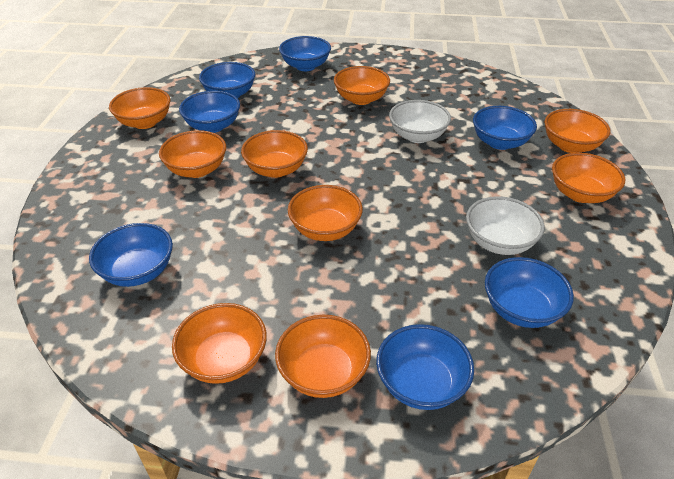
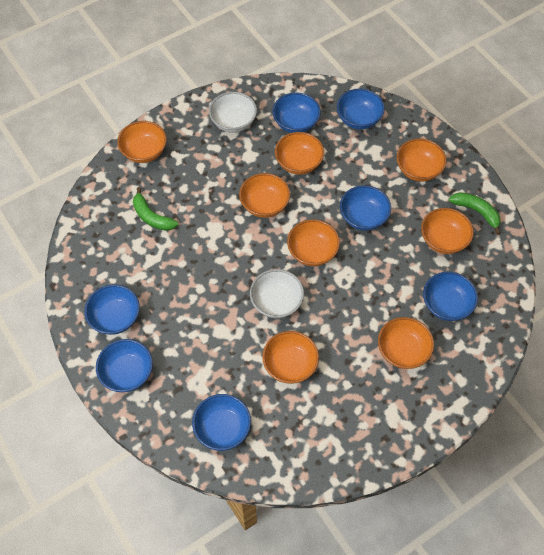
green banana: none = 0 -> [133,187,178,231] [449,192,501,235] = 2
orange bowl: [109,87,170,129] [159,130,226,178] [172,303,267,384] [241,130,308,178] [275,315,371,398] [288,185,363,241] [334,66,390,105] [545,109,610,153] [552,153,625,203] = 9 -> [117,121,167,163] [239,173,290,218] [262,331,319,384] [275,132,324,175] [287,219,340,266] [378,317,434,369] [396,138,447,182] [421,208,474,254] = 8

